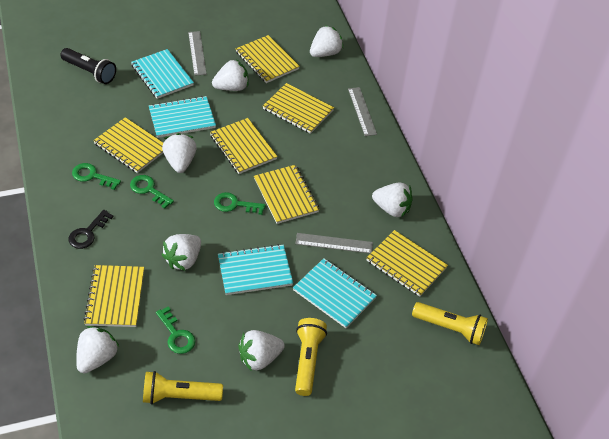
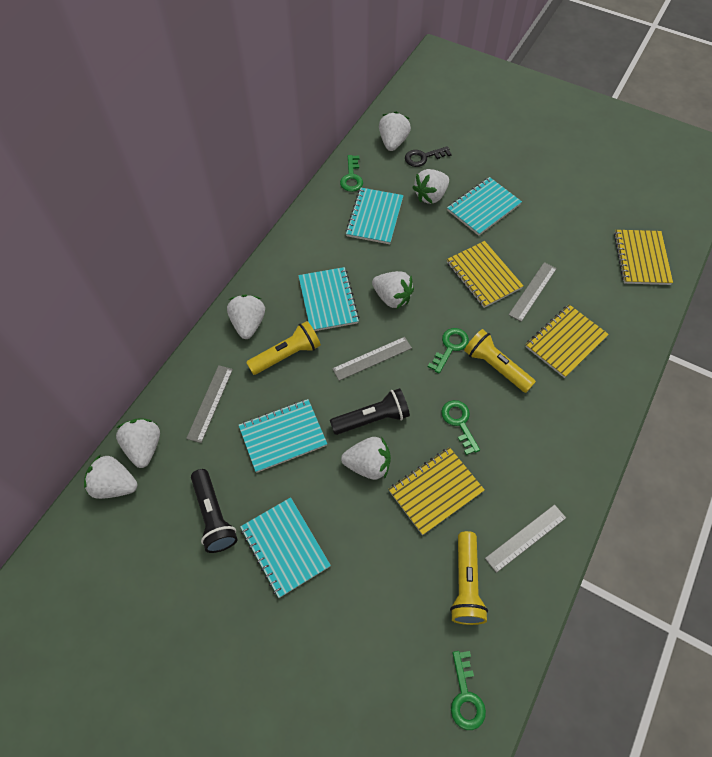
black flashlight: [60,48,116,84] = 1 -> [191,469,238,553] [330,388,410,435] = 2
grey ruler: [188,31,207,76] [295,233,373,254] [348,87,377,136] = 3 -> [186,365,233,443] [332,337,412,381] [485,504,566,573] [508,262,557,322] = 4
turquoise notebook: [131,49,194,99] [149,96,216,138] [218,244,293,295] [293,258,377,328] = 4 -> [239,399,327,473] [240,497,331,598] [298,267,360,331] [345,188,404,244] [447,177,522,236] = 5
yellow notebook: [83,265,144,327] [93,117,163,173] [210,118,278,174] [236,35,300,83] [254,165,319,224] [263,83,334,134] [367,230,448,297] = 7 -> [388,447,485,535] [447,241,523,308] [525,305,609,378] [614,230,673,285] = 4

